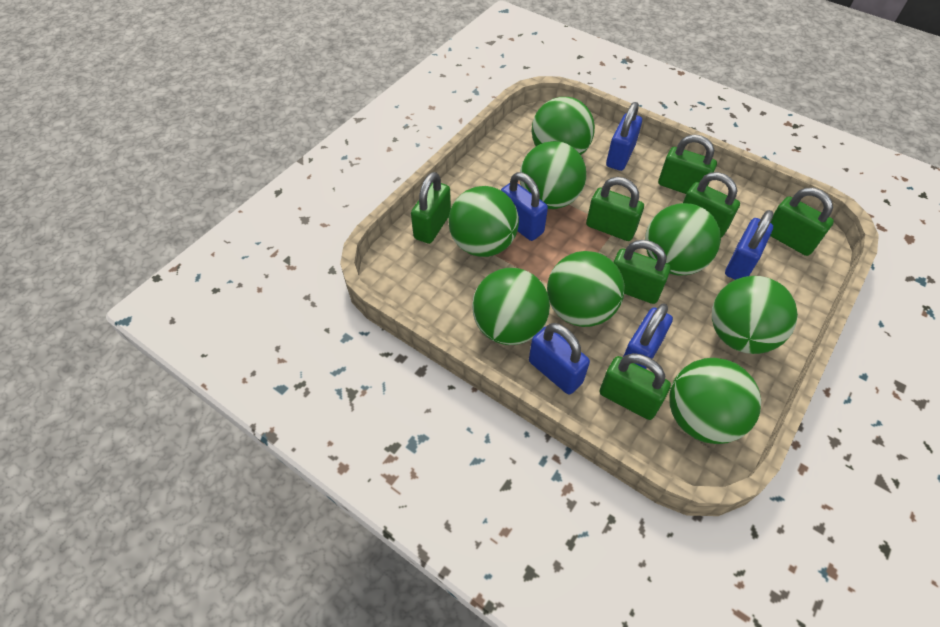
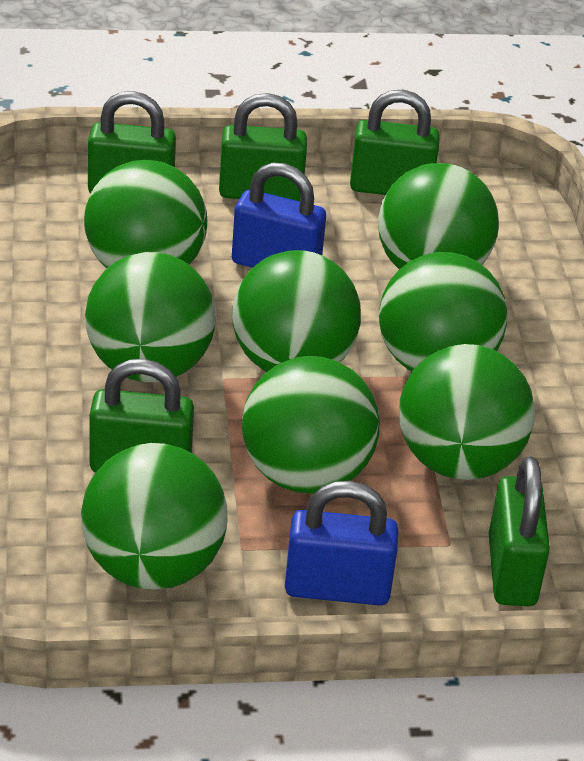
blue padlock: [501,172,548,241] [529,323,590,394] [606,102,642,171] [623,304,673,369] [725,210,773,280] = 5 -> [232,163,326,268] [285,481,398,605] = 2
green padlock: [411,172,451,244] [586,177,644,241] [600,353,671,420] [614,240,671,304] [658,135,717,194] [683,172,740,238] [770,188,834,256] = 7 -> [88,91,176,194] [89,359,194,472] [219,93,307,201] [350,90,440,195] [489,456,550,606] = 5

